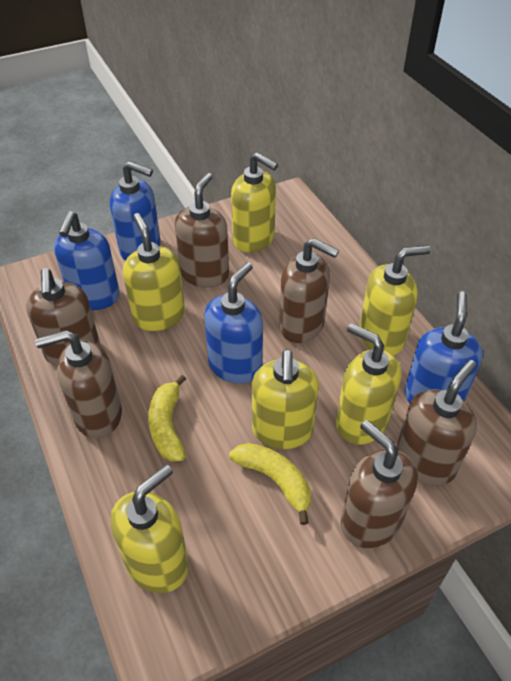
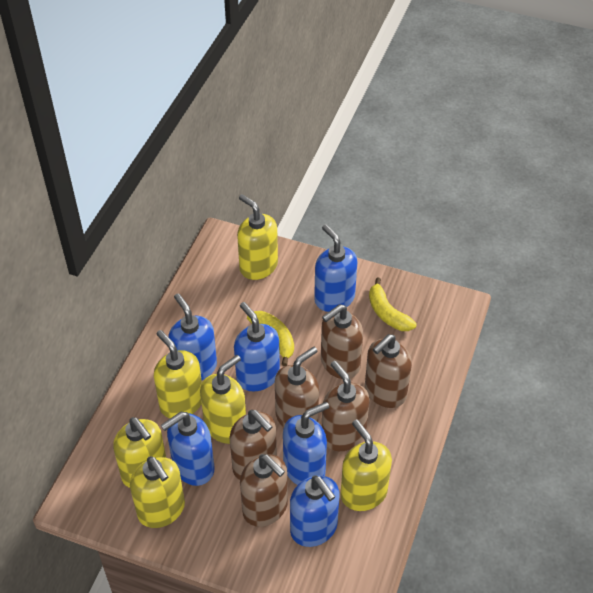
blue soap dispenser: [54,211,120,310] [110,161,161,261] [204,262,263,384] [404,291,483,404] = 4 -> [161,412,215,486] [168,293,217,380] [234,302,280,392] [283,402,329,485] [290,475,339,547] [314,224,357,312] = 6

